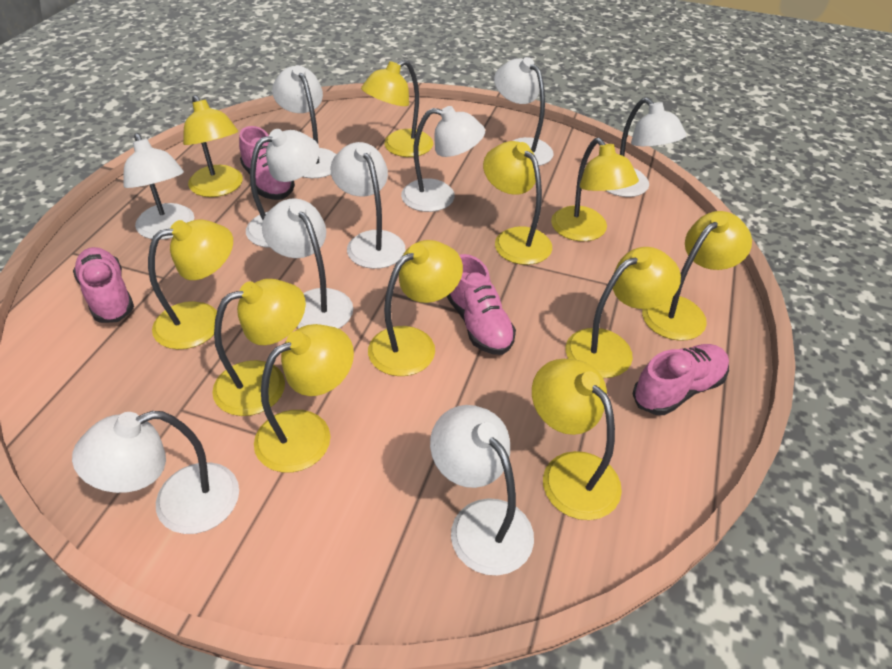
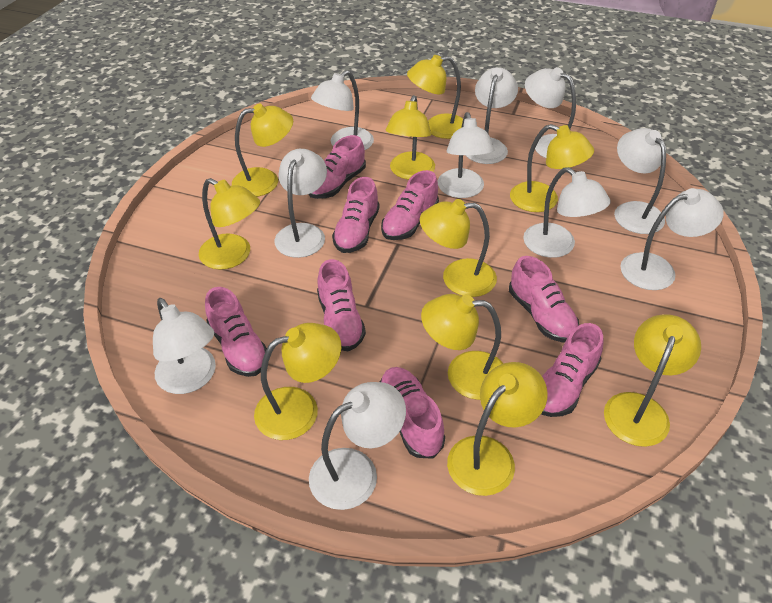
pink shoe: [73,247,134,323] [239,126,295,200] [447,254,516,355] [633,344,729,415] = 4 -> [205,287,267,377] [308,135,366,199] [317,259,366,351] [332,177,380,253] [380,367,445,459] [381,170,439,240] [509,256,579,343] [541,323,604,417] = 8
yellow lamp: [148,219,233,350] [183,95,243,197] [212,279,306,416] [254,324,354,473] [361,60,433,157] [368,240,463,376] [483,141,552,265] [532,359,622,520] [551,138,639,241] [566,247,681,378] [642,211,752,341] = 11 -> [199,178,260,270] [232,103,293,197] [254,323,341,440] [385,95,435,180] [407,55,463,139] [420,199,497,297] [421,294,504,400] [447,362,548,496] [510,124,594,212] [604,314,701,447] = 10

